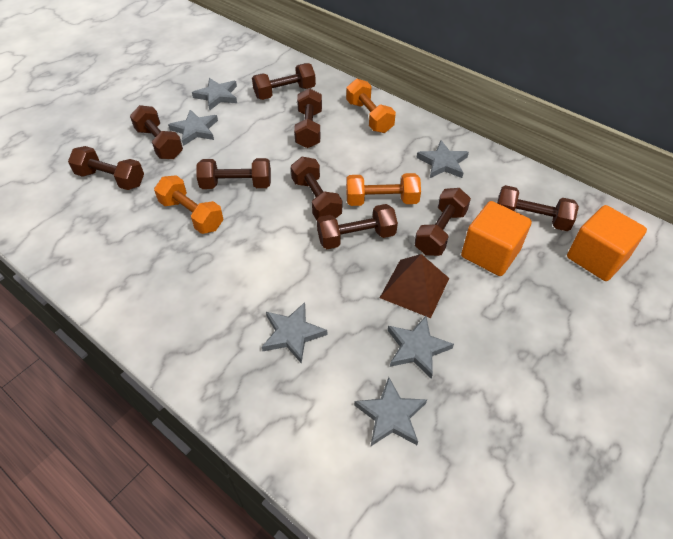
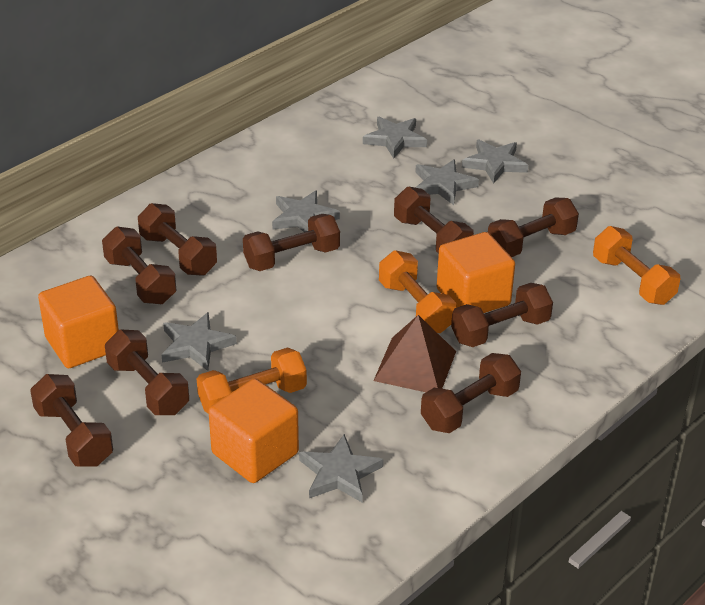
orange cube: [461,201,532,276] [567,205,647,281] = 2 -> [38,276,119,368] [208,379,299,483] [437,232,515,313] = 3

